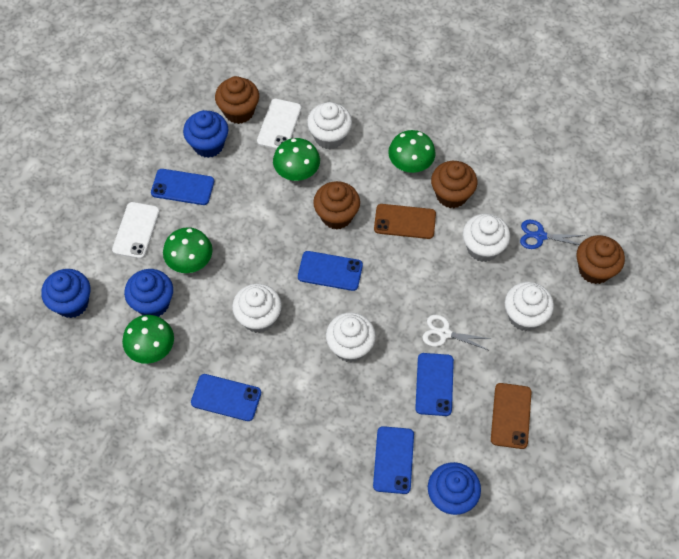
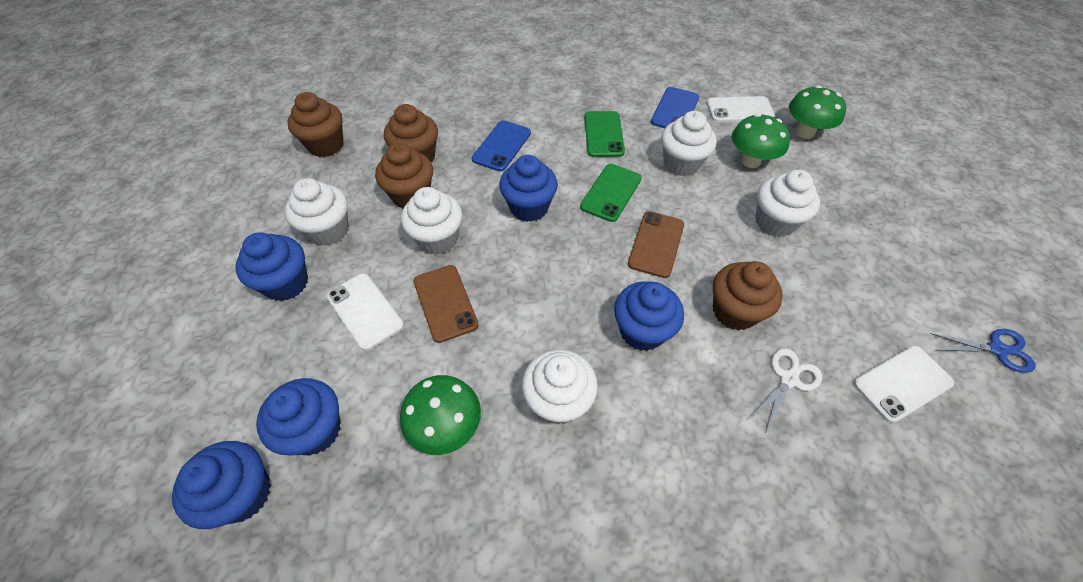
blue cupcake: [41,269,90,318] [124,269,173,317] [183,110,228,158] [428,462,481,515] = 4 -> [172,441,271,529] [235,232,308,301] [256,378,341,456] [499,155,558,222] [614,281,684,351] = 5
blue phone: [151,169,214,205] [191,374,261,421] [298,251,363,291] [373,426,414,494] [415,353,454,416] = 5 -> [472,120,531,171] [651,87,699,128] = 2
green mushroom: [122,315,174,364] [163,227,212,273] [273,138,320,181] [388,130,436,173] = 4 -> [400,375,481,455] [732,114,790,168] [789,85,846,139] = 3
green phone: none = 0 -> [580,164,642,222] [584,111,625,157] = 2
white phone: [112,202,160,259] [257,99,301,149] = 2 -> [327,273,404,351] [707,96,775,122] [854,346,954,423] = 3

